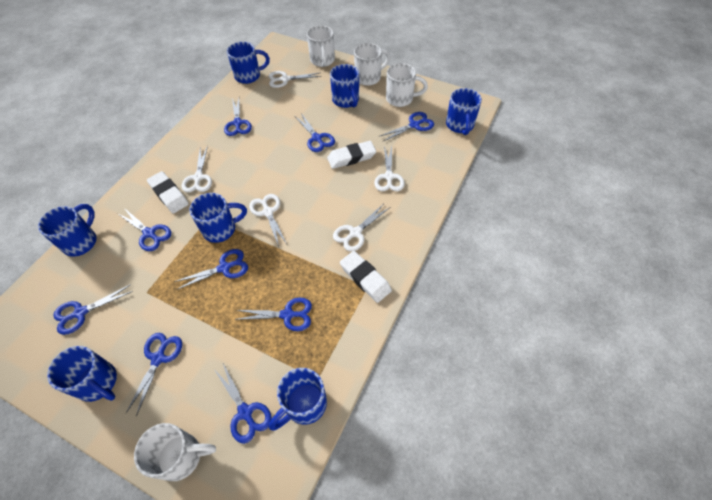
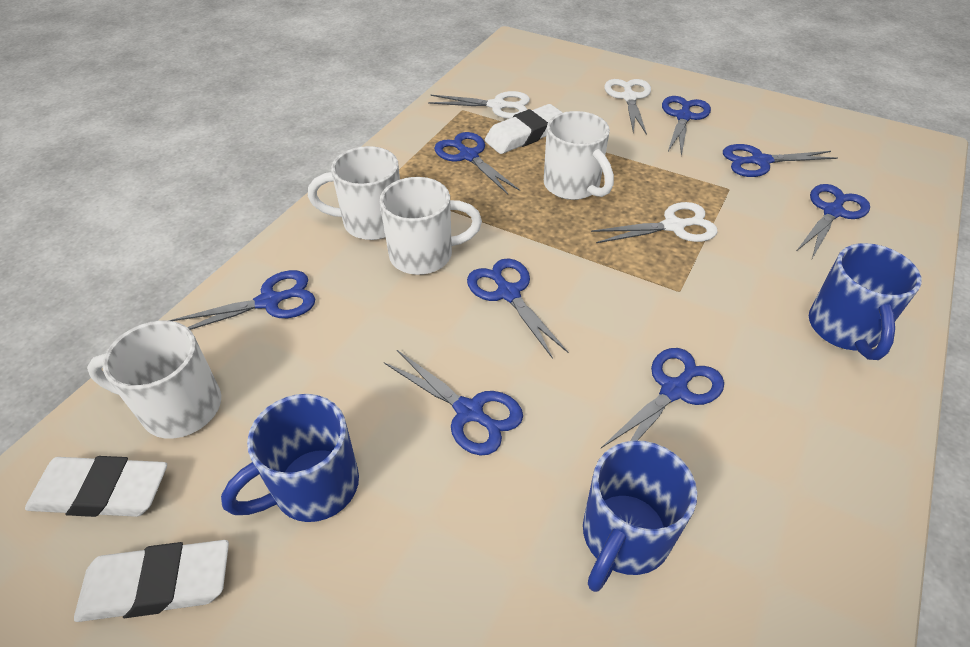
blue mug: [38,204,96,257] [47,346,117,402] [190,193,247,243] [227,42,270,84] [269,368,327,430] [330,64,359,108] [446,88,482,135] = 7 -> [221,394,359,522] [583,441,697,592] [809,243,922,360] = 3
blue scissors: [53,284,133,335] [117,207,171,251] [126,333,182,416] [174,249,248,290] [214,364,272,444] [224,98,252,136] [234,298,312,331] [296,113,335,152] [380,112,434,141] = 9 -> [169,270,315,330] [384,350,523,456] [434,132,520,194] [467,258,568,359] [601,348,724,448] [662,96,711,156] [723,144,838,177] [797,184,870,258] = 8
white scissors: [182,146,212,193] [249,194,287,247] [269,71,322,88] [333,204,389,251] [374,146,405,191] = 5 -> [428,91,530,119] [591,202,718,243] [605,79,651,135] = 3

